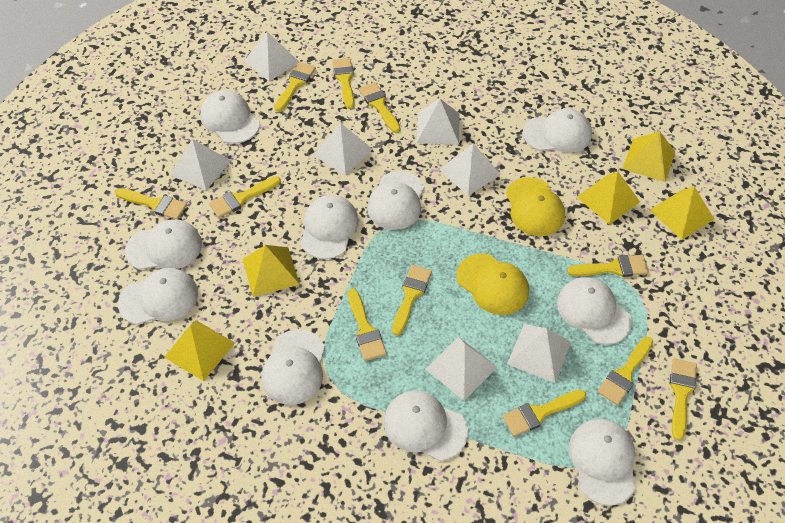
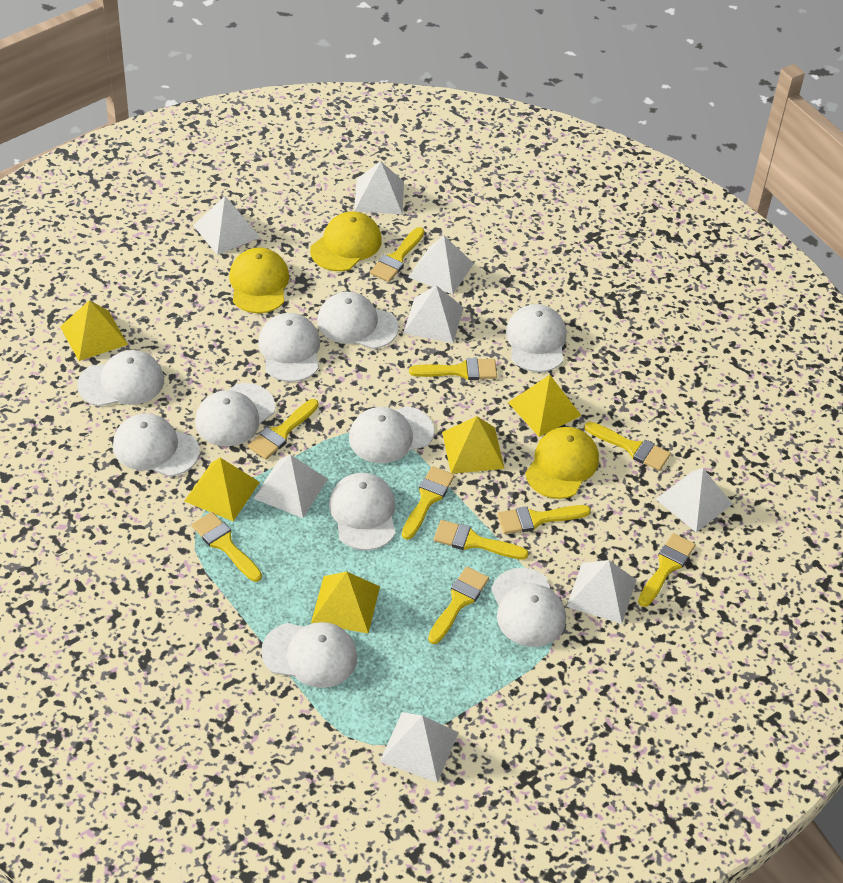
white pyramid: [170,139,231,191] [244,32,299,81] [313,123,373,175] [417,99,459,145] [426,337,497,401] [439,143,501,196] [507,324,571,383] = 7 -> [193,196,260,255] [253,455,328,518] [354,161,404,214] [379,712,459,783] [403,285,464,343] [408,236,474,294] [566,560,637,624] [656,468,732,532] = 8
yellow brush: [115,188,187,219] [209,176,281,218] [275,62,316,112] [332,58,354,109] [348,288,387,361] [359,82,400,133] [392,265,432,335] [503,390,586,436] [567,255,649,277] [598,337,653,405] [670,358,697,441] = 11 -> [191,512,262,582] [248,399,319,460] [370,227,424,282] [402,466,455,540] [409,358,497,380] [428,567,489,644] [434,520,529,560] [497,505,591,534] [584,422,671,471] [638,533,696,607] = 10
yellow cap: [456,253,529,315] [506,177,565,236] = 2 -> [229,247,289,314] [310,211,382,271] [525,427,599,499] = 3

